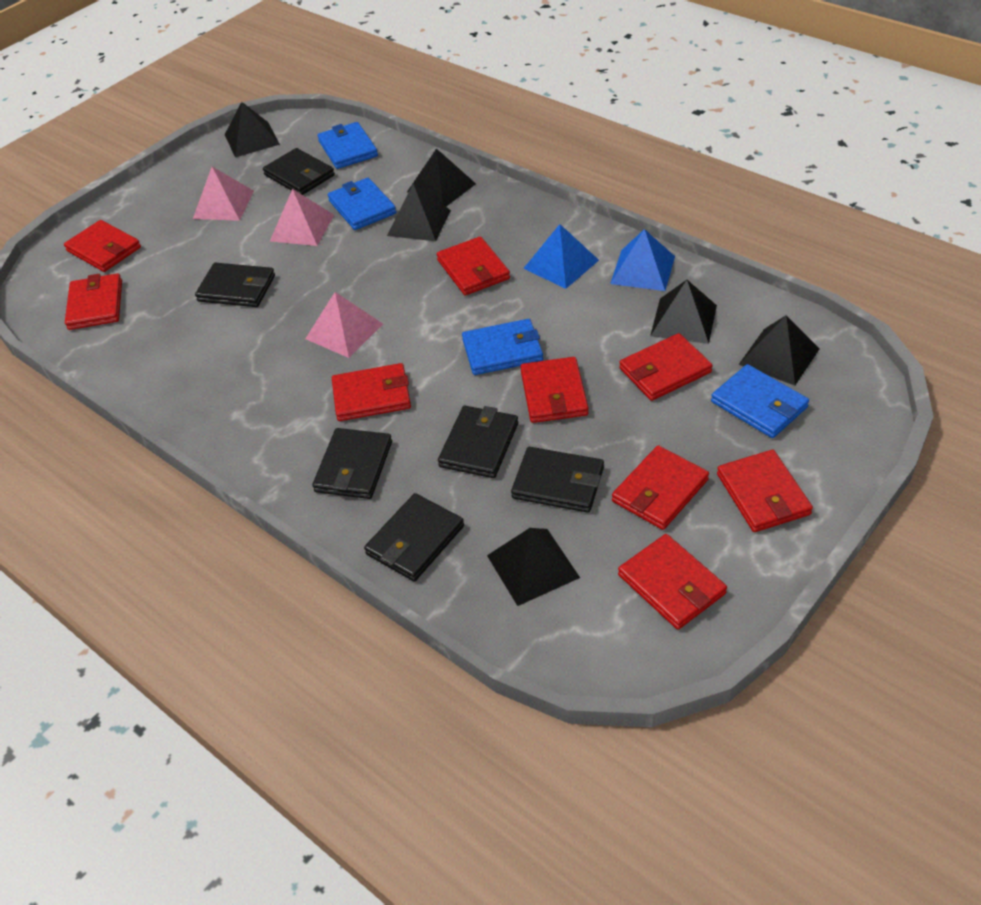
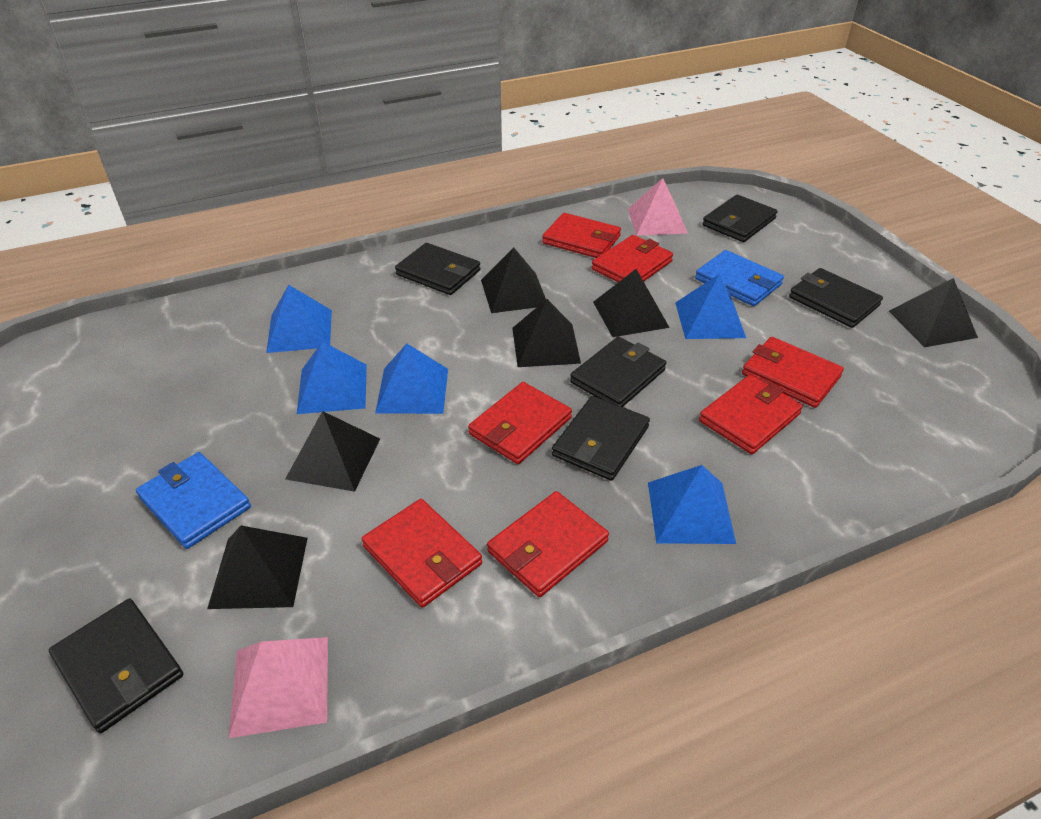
blue pyramid: [523,224,599,289] [610,229,675,291] = 2 -> [266,285,332,353] [297,341,367,414] [375,343,448,414] [648,465,736,544] [675,274,746,339] = 5
blue wallet: [317,122,378,169] [328,178,396,230] [462,319,543,375] [711,364,809,438] = 4 -> [136,452,251,549] [695,250,784,306] = 2
pink pyramid: [193,167,254,221] [270,189,334,246] [305,292,383,358] = 3 -> [228,637,328,738] [628,178,688,236] = 2
red wallet: [64,220,141,272] [65,273,122,330] [332,363,411,421] [437,236,510,295] [520,357,589,423] [612,445,709,530] [618,534,727,630] [619,333,713,401] [717,450,813,532] = 9 -> [362,499,482,608] [468,382,572,464] [487,491,609,597] [542,213,621,258] [592,235,673,282] [699,375,803,454] [742,337,844,408] = 7

